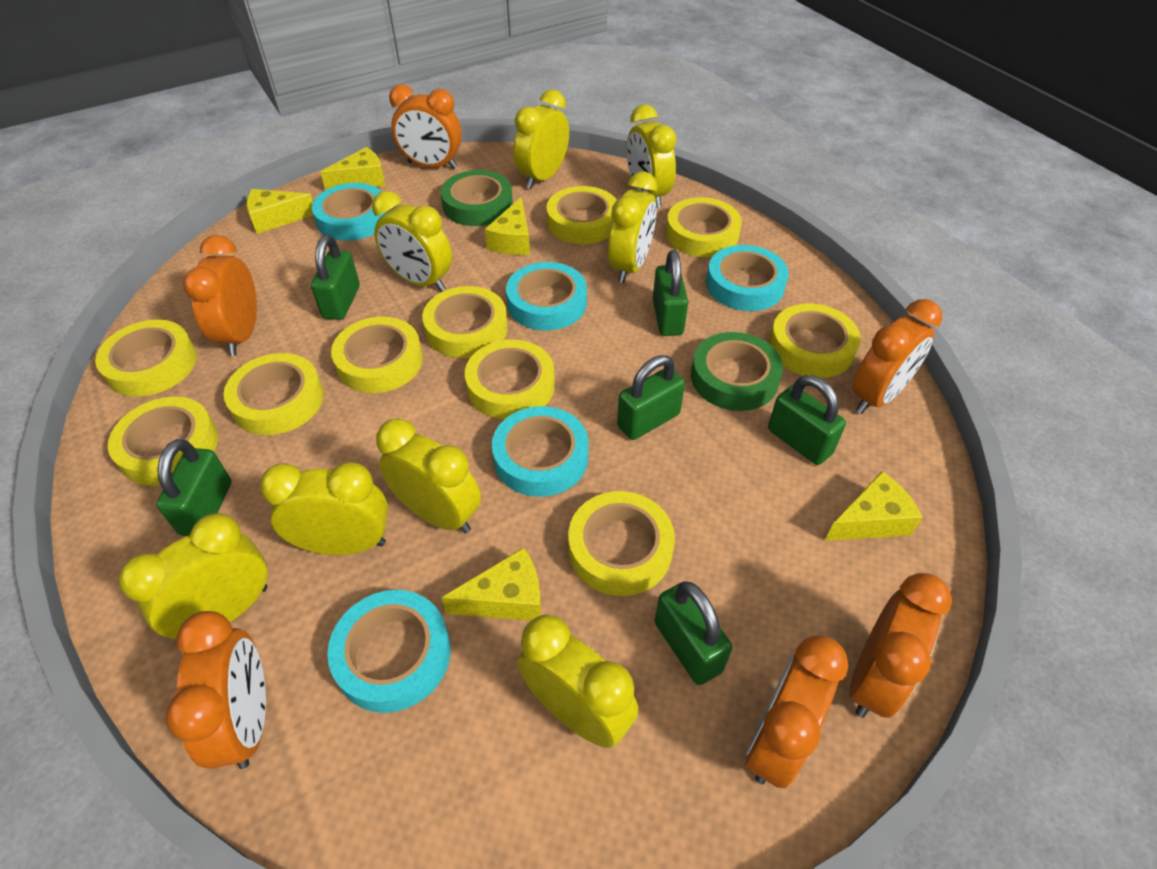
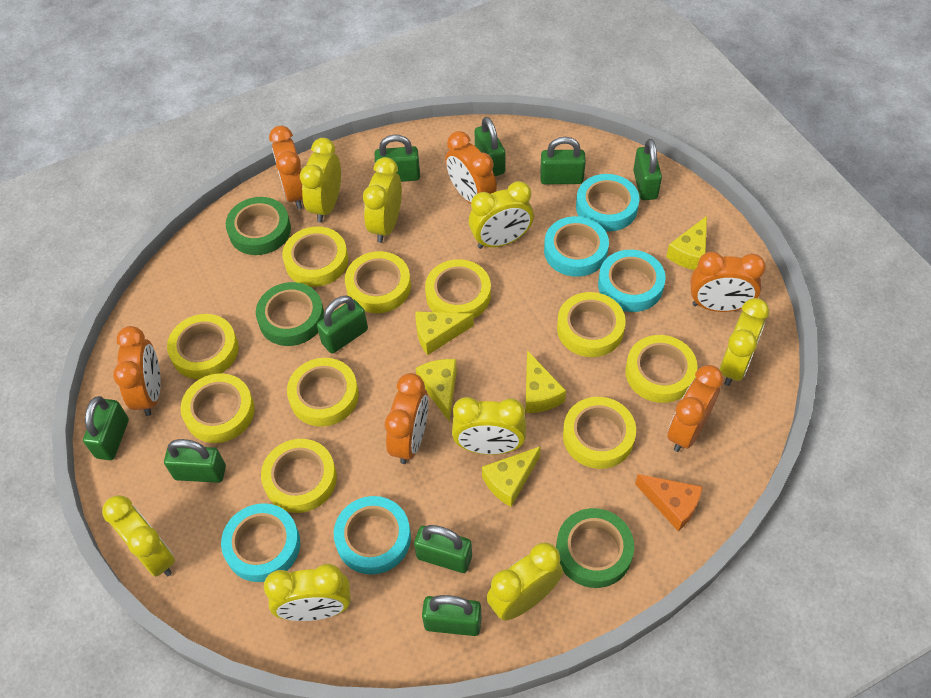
green padlock: [156,439,231,536] [311,235,360,320] [617,355,685,440] [653,250,688,336] [655,581,732,685] [768,375,846,465] = 6 -> [83,396,129,460] [164,439,226,483] [317,296,368,353] [375,135,420,182] [414,525,472,573] [422,595,482,636] [474,117,506,176] [540,137,586,184] [633,139,662,200] = 9
green tape: [441,170,513,226] [691,332,783,411] = 2 -> [226,197,291,255] [256,282,324,346] [556,508,634,588] = 3
orange cheese: none = 0 -> [635,474,703,531] = 1

